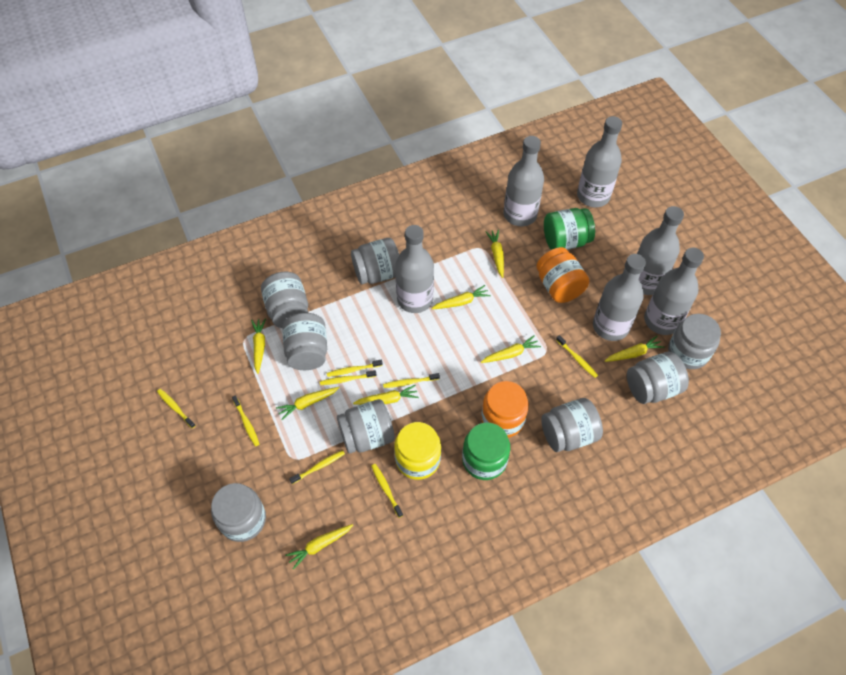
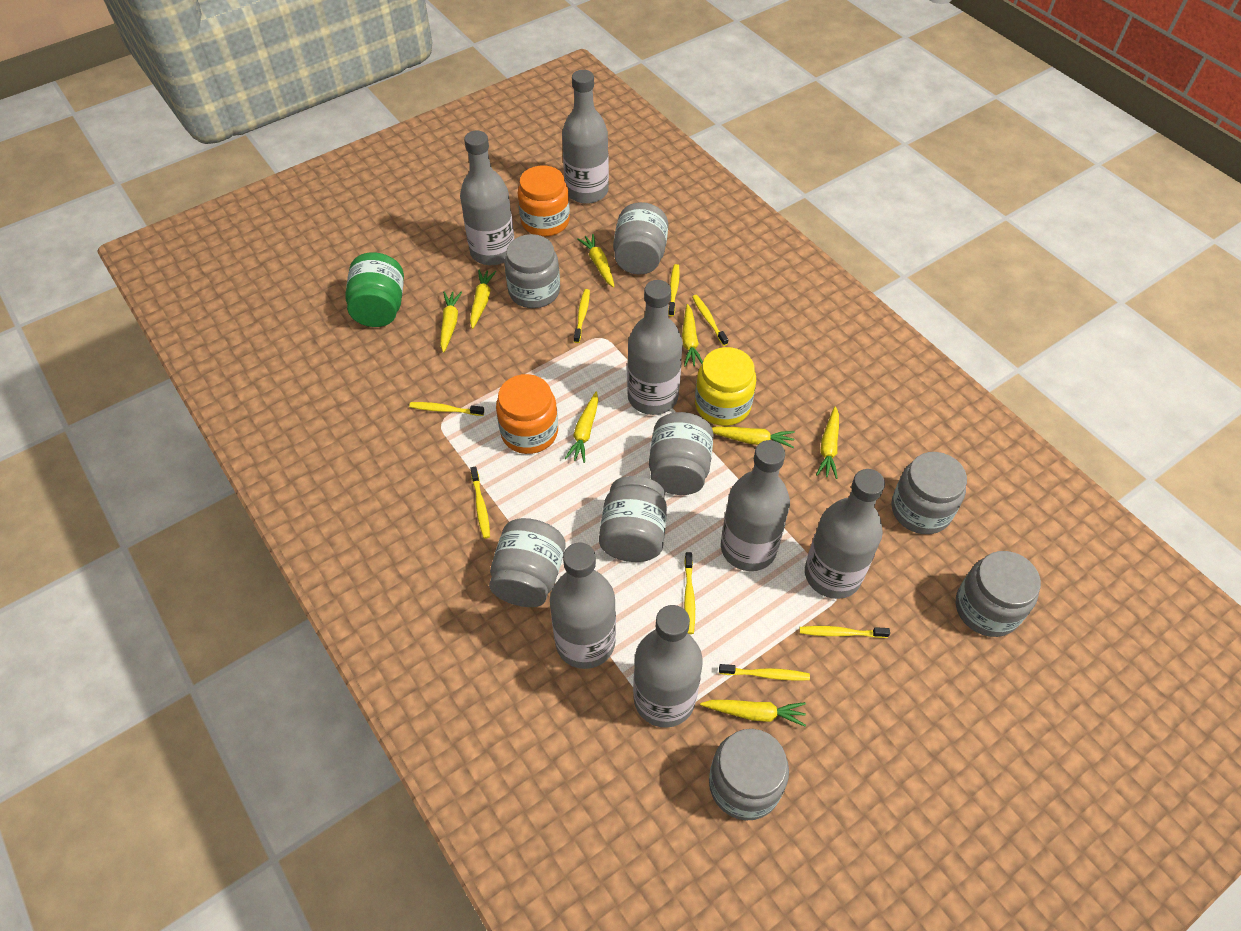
green jar: [462,423,510,480] [544,208,595,250] = 2 -> [345,252,404,327] = 1
grey bottle: [395,225,434,313] [504,136,544,226] [577,116,622,207] [593,254,646,341] [637,206,684,295] [644,248,704,335] = 6 -> [460,130,514,265] [550,542,616,669] [562,70,609,204] [627,280,683,415] [633,605,703,728] [721,440,790,571] [805,469,885,599] = 7

